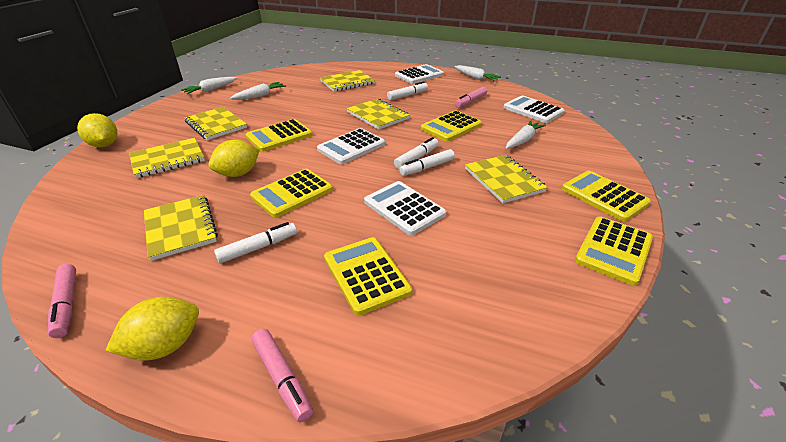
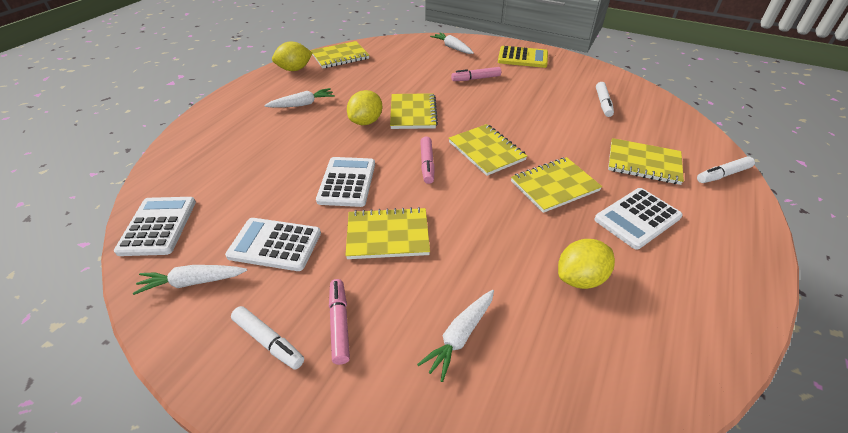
white marker: [214,222,297,263] [387,81,428,100] [394,137,439,169] [399,149,455,176] = 4 -> [231,306,304,370] [596,82,614,117] [697,156,755,183] = 3
yellow calculator: [246,119,312,152] [250,169,333,218] [324,237,412,316] [421,110,482,142] [562,171,651,222] [575,216,653,286] = 6 -> [498,46,548,68] = 1

